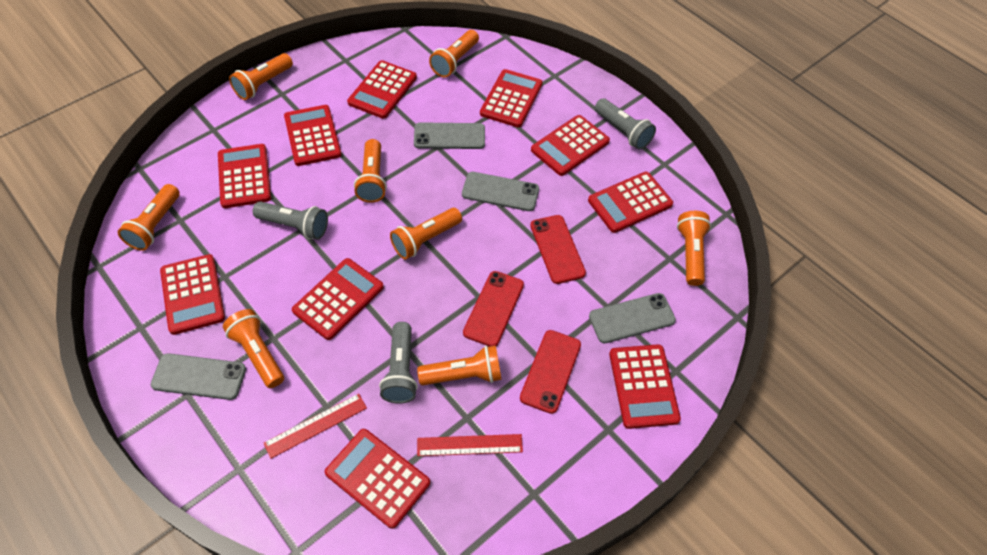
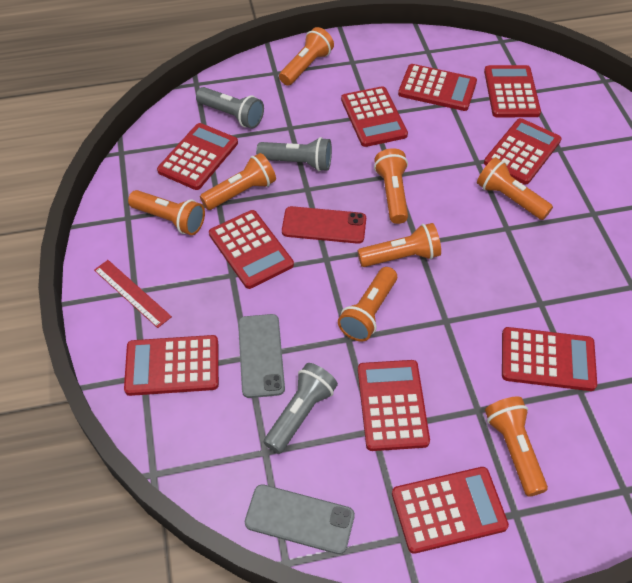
grey phone: [151,353,246,400] [414,122,485,149] [462,172,539,211] [589,293,676,343] = 4 -> [238,314,285,398] [245,484,355,554] = 2
red phone: [463,271,524,346] [520,330,581,414] [530,215,586,284] = 3 -> [282,206,366,244] = 1
red ruler: [263,394,367,459] [417,434,523,456] = 2 -> [94,260,172,328] = 1

